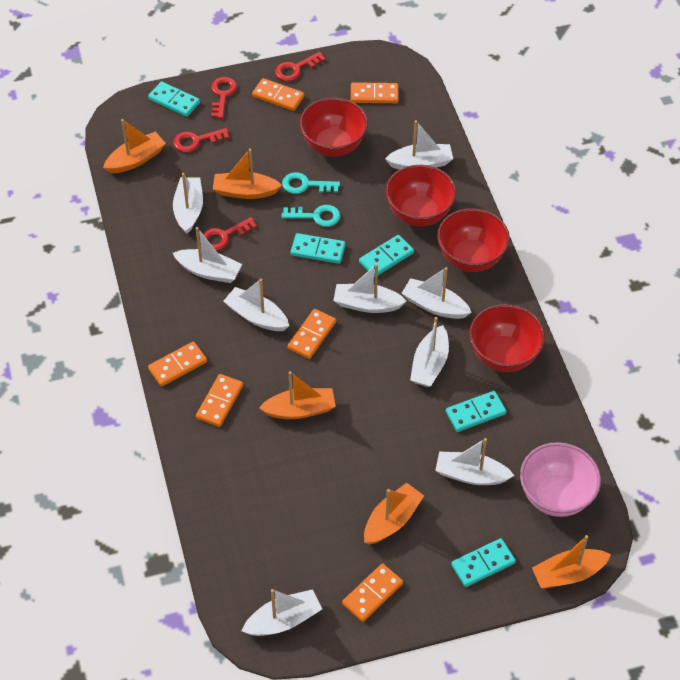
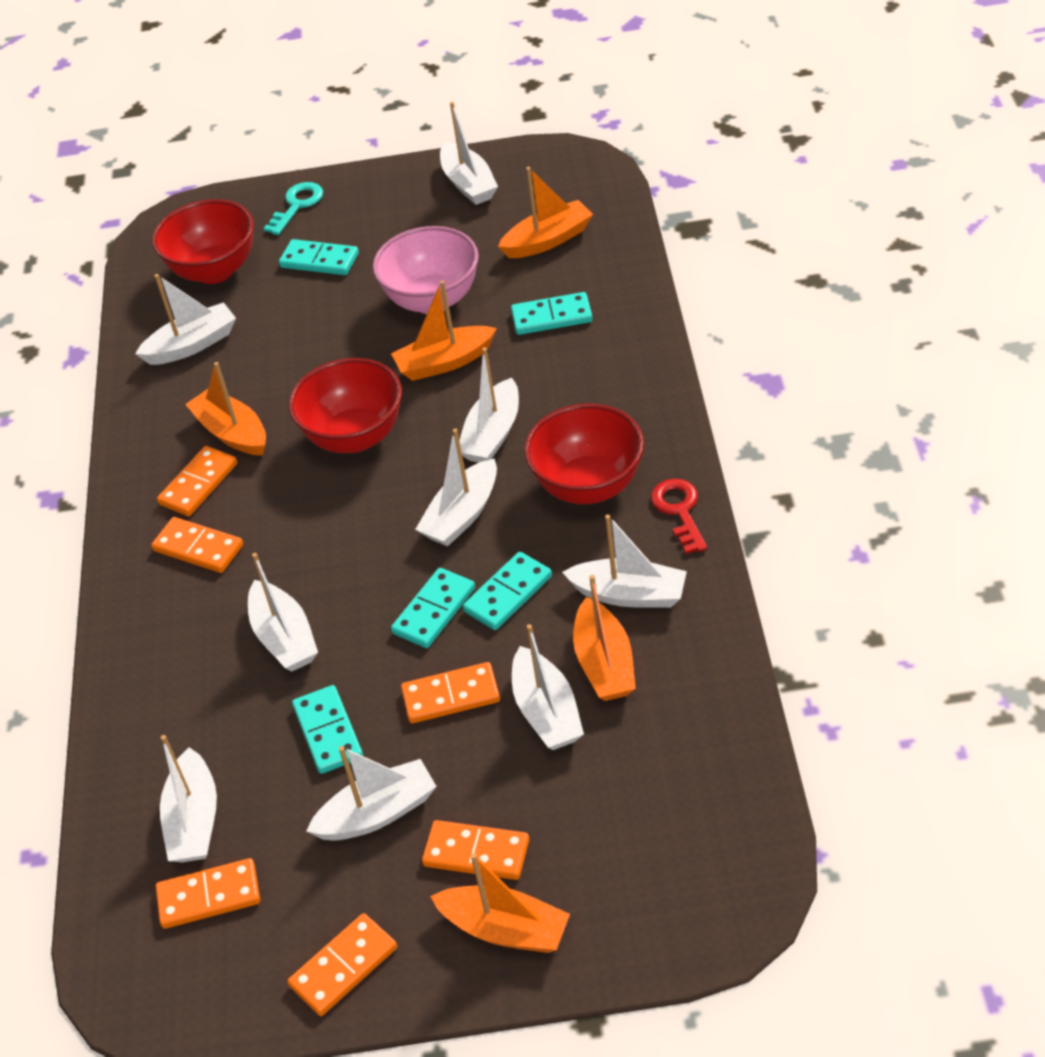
red bowl: [299,98,368,157] [385,165,456,226] [437,208,510,272] [469,304,545,372] = 4 -> [152,199,254,284] [289,358,402,453] [524,403,644,504] = 3
red key: [173,128,229,152] [203,217,257,251] [211,77,237,119] [275,52,326,81] = 4 -> [651,479,707,554] = 1
turquoise key: [282,172,340,194] [282,205,341,227] = 2 -> [264,182,323,235] = 1

